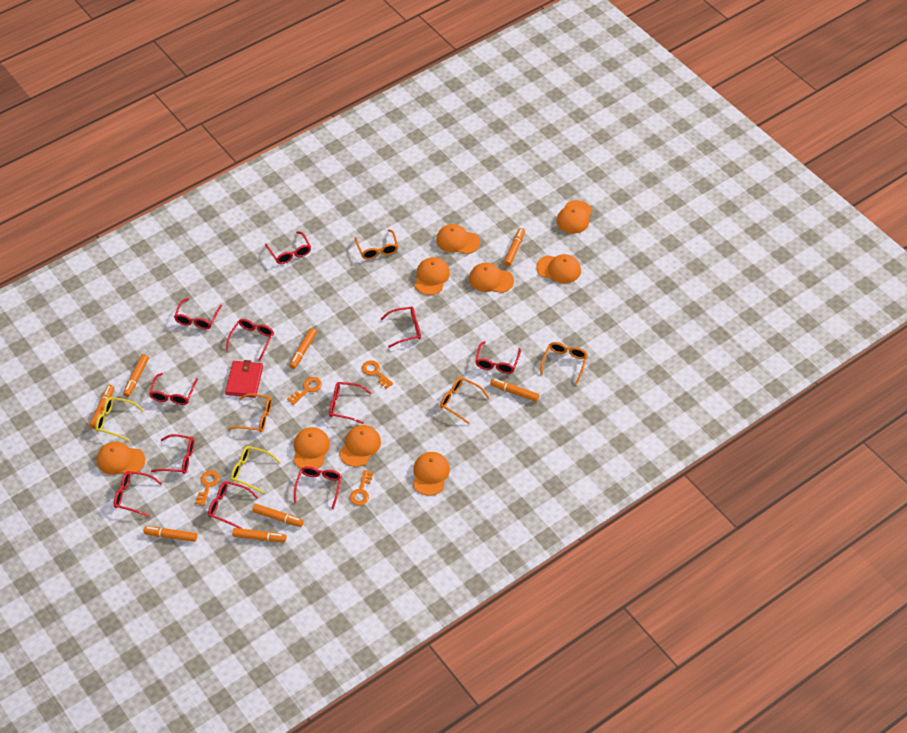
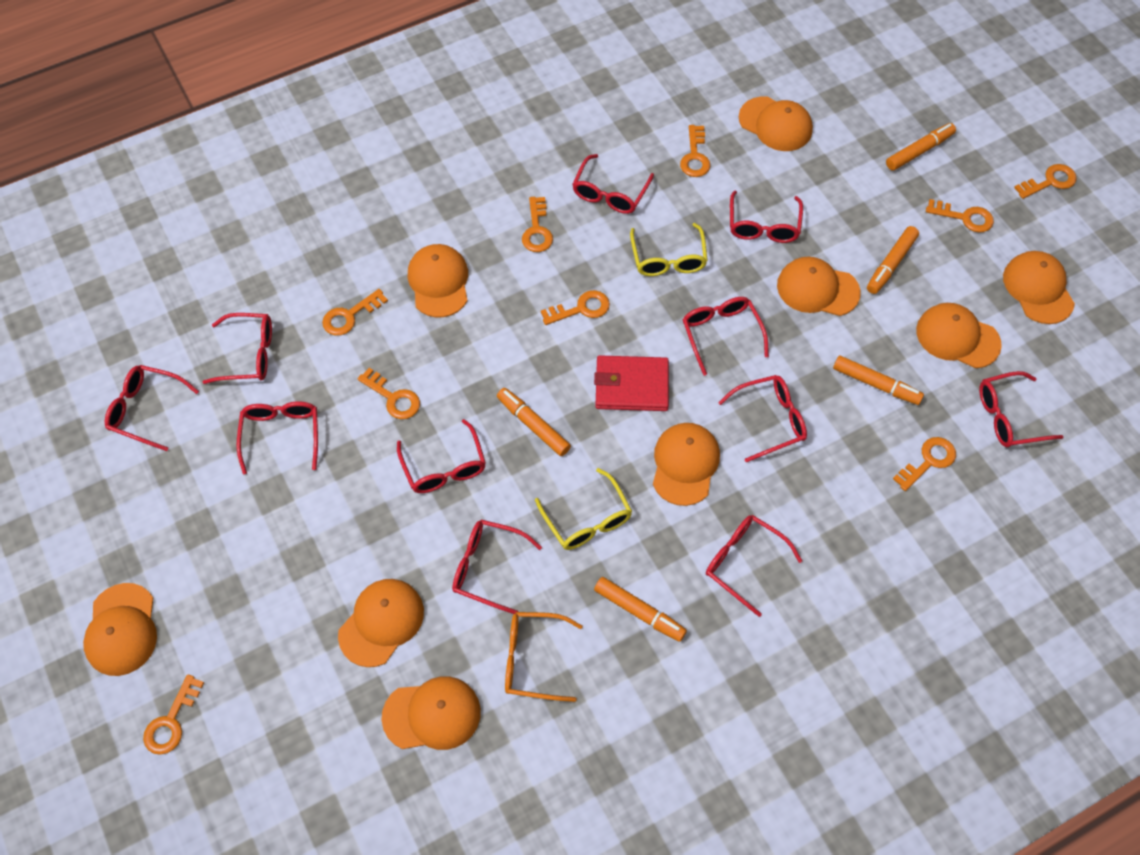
orange glasses: [228,393,272,432] [355,229,398,260] [440,377,490,424] [540,342,588,384] = 4 -> [505,612,583,702] = 1
orange key: [195,471,220,506] [287,377,322,405] [350,470,373,505] [362,360,393,389] = 4 -> [143,674,204,755] [322,289,388,336] [357,368,420,419] [522,197,553,252] [541,290,610,325] [680,125,710,177] [893,437,956,491] [926,199,994,232] [1014,164,1077,199] = 9
orange marker: [89,385,114,429] [123,354,149,397] [143,526,197,542] [232,528,286,542] [252,504,304,527] [289,328,317,369] [490,379,539,402] [504,228,525,266] = 8 -> [497,388,571,456] [594,577,687,642] [833,356,924,405] [867,226,919,294] [886,123,956,171] = 5

